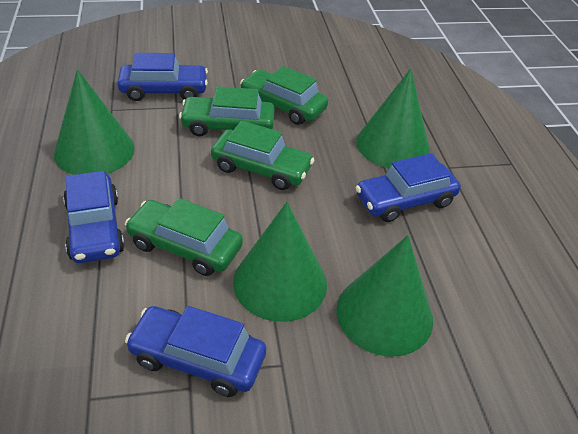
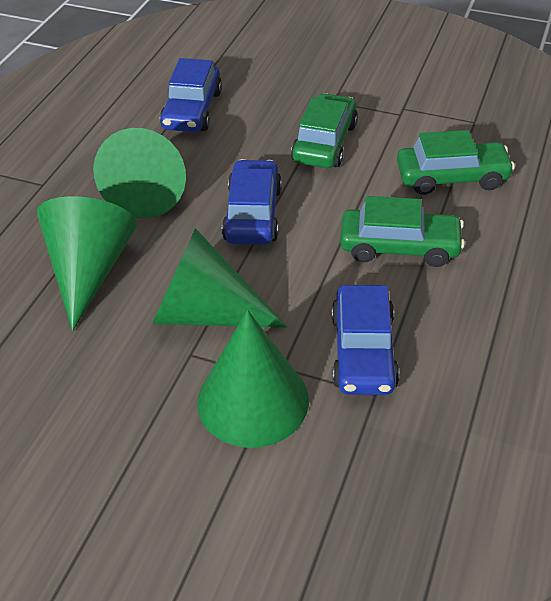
blue car: [63,171,125,263] [117,53,208,101] [125,306,266,397] [356,153,461,222] = 4 -> [160,58,222,132] [222,159,282,245] [331,285,400,395] = 3
green car: [125,198,243,276] [179,86,275,136] [211,121,314,190] [240,66,328,125] = 4 -> [291,93,358,168] [340,196,465,267] [397,130,515,195] = 3

